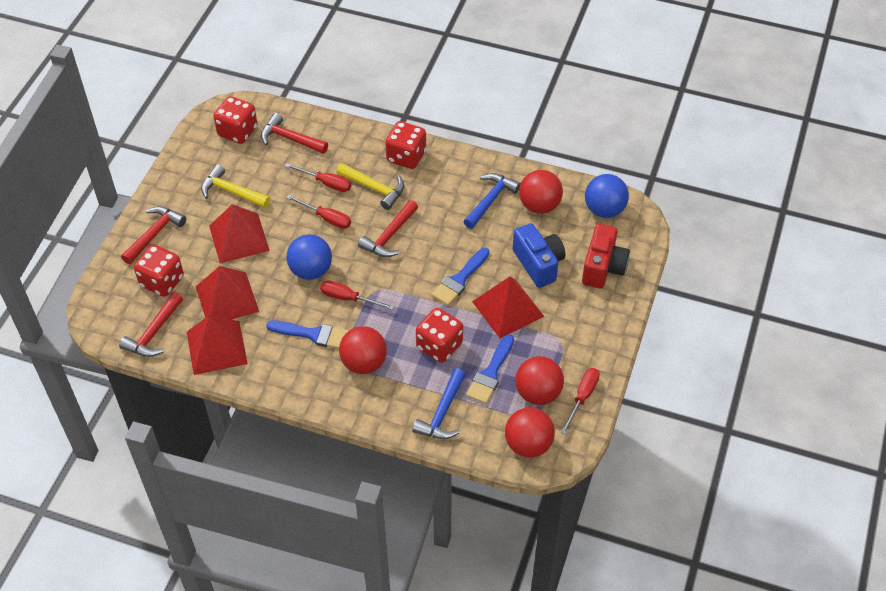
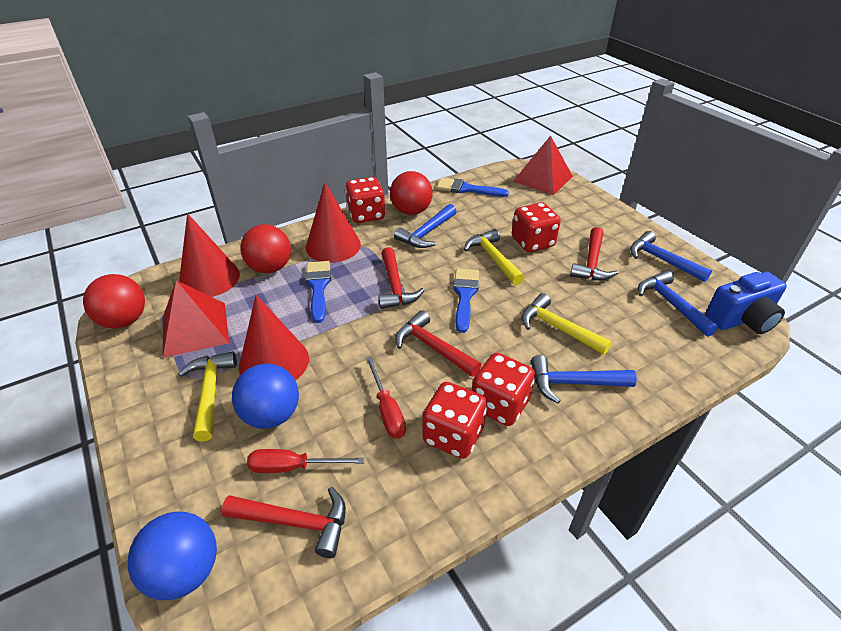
blue hammer: [412,368,466,439] [463,173,521,229] = 2 -> [394,204,457,248] [531,355,637,403] [630,231,712,282] [638,270,718,337] = 4
red ball: [339,326,387,374] [505,407,555,458] [515,356,564,405] [519,170,563,214] = 4 -> [83,274,145,329] [240,224,291,273] [390,171,433,215] = 3
red camera: [582,224,630,289] = 1 -> none = 0
red cone: none = 0 -> [179,213,240,297] [239,295,309,380] [306,183,361,263] = 3
red pyramid: [187,316,248,375] [196,266,259,320] [209,204,270,263] [472,276,545,338] = 4 -> [163,280,229,358] [513,135,573,195] = 2
red screwdriver: [285,163,351,192] [286,195,351,229] [320,280,394,310] [561,368,600,435] = 4 -> [247,449,364,473] [366,357,406,439] = 2
yellow hammer: [201,164,270,208] [336,163,404,210] = 2 -> [178,351,237,442] [464,229,525,285] [521,293,612,355] = 3

